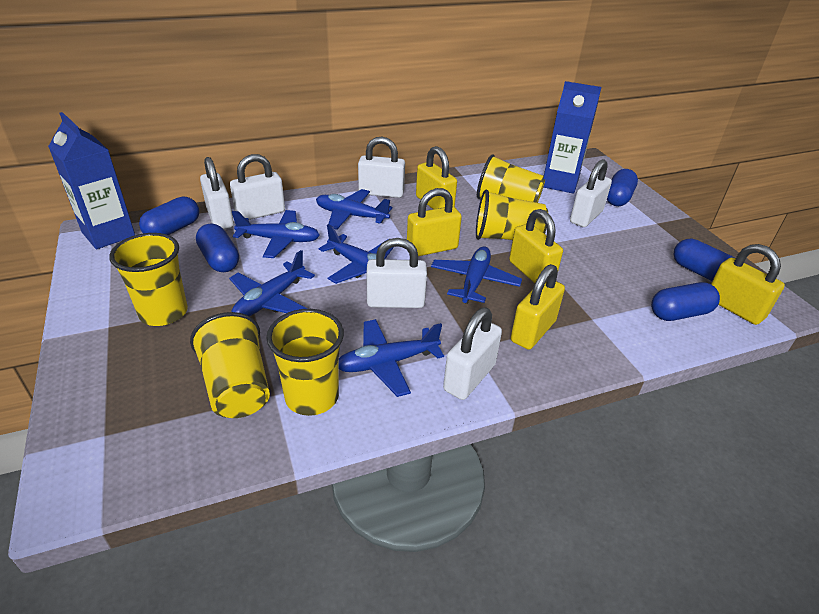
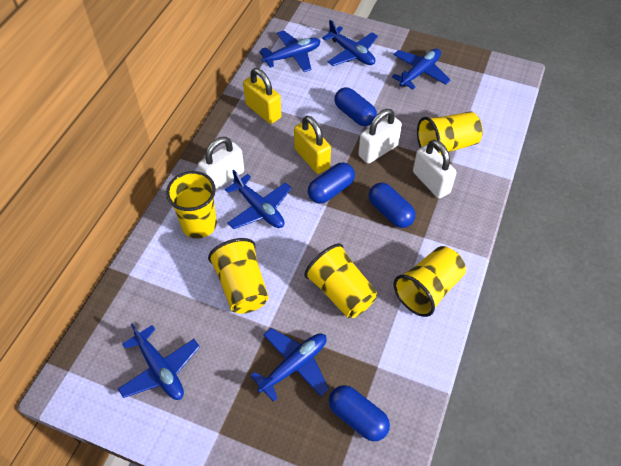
blue capsule: [139,197,199,235] [196,224,239,272] [607,169,638,206] [651,282,720,321] [673,239,734,281] = 5 -> [308,162,355,204] [329,385,390,441] [334,87,377,126] [369,183,415,228] = 4
blue carton: [48,112,135,249] [544,81,601,194] = 2 -> none = 0
white padlock: [200,157,234,229] [230,154,285,220] [358,137,405,198] [366,238,427,308] [443,308,502,400] [570,159,612,227] = 6 -> [198,137,244,190] [358,109,402,164] [413,140,457,199] = 3
yellow padlock: [407,188,462,256] [416,146,457,209] [509,209,563,283] [511,264,565,350] [711,244,785,325] = 5 -> [243,68,282,124] [294,116,331,174] = 2

